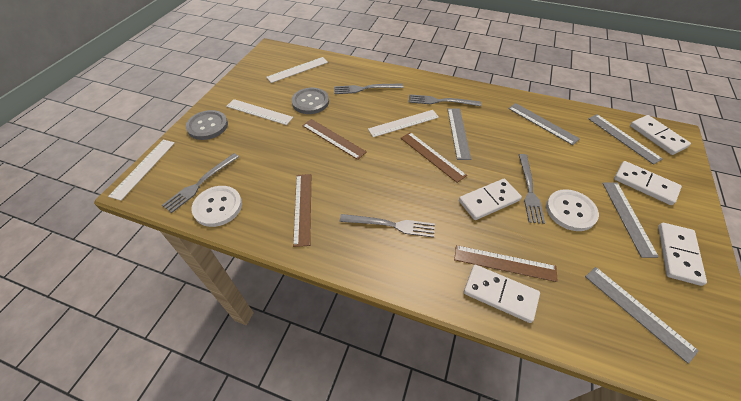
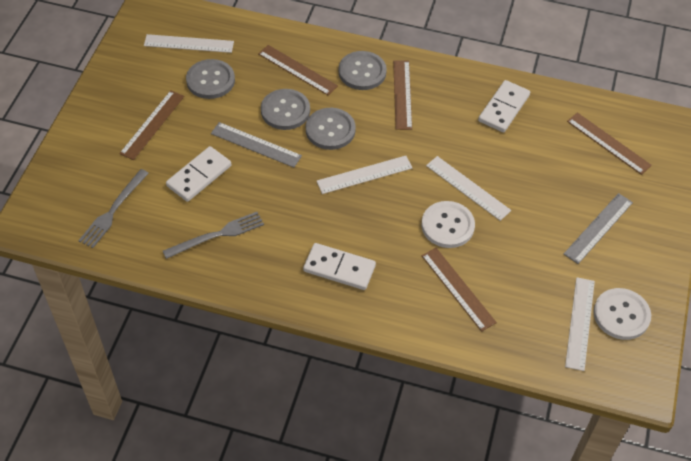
brown ruler: [293,174,311,247] [302,119,367,160] [401,132,467,183] [454,245,558,282] = 4 -> [119,90,184,160] [258,45,338,95] [393,60,412,130] [422,248,497,332] [567,112,652,175] = 5
grey button: [186,110,228,140] [292,88,329,114] = 2 -> [186,59,235,99] [261,89,310,130] [306,108,356,150] [339,51,387,90] = 4
grey fork: [162,153,239,213] [334,83,403,94] [340,214,435,238] [408,94,481,106] [519,154,545,224] = 5 -> [78,169,149,248] [163,212,264,259] = 2
grey ruler: [448,108,471,160] [508,103,580,145] [585,267,699,364] [588,114,663,165] [602,183,659,258] = 5 -> [211,122,302,168] [564,193,633,264] = 2
white domino: [459,179,522,220] [464,265,540,323] [614,161,682,205] [630,115,691,155] [658,223,707,286] = 5 -> [166,146,231,202] [303,243,376,290] [478,80,530,132] = 3

